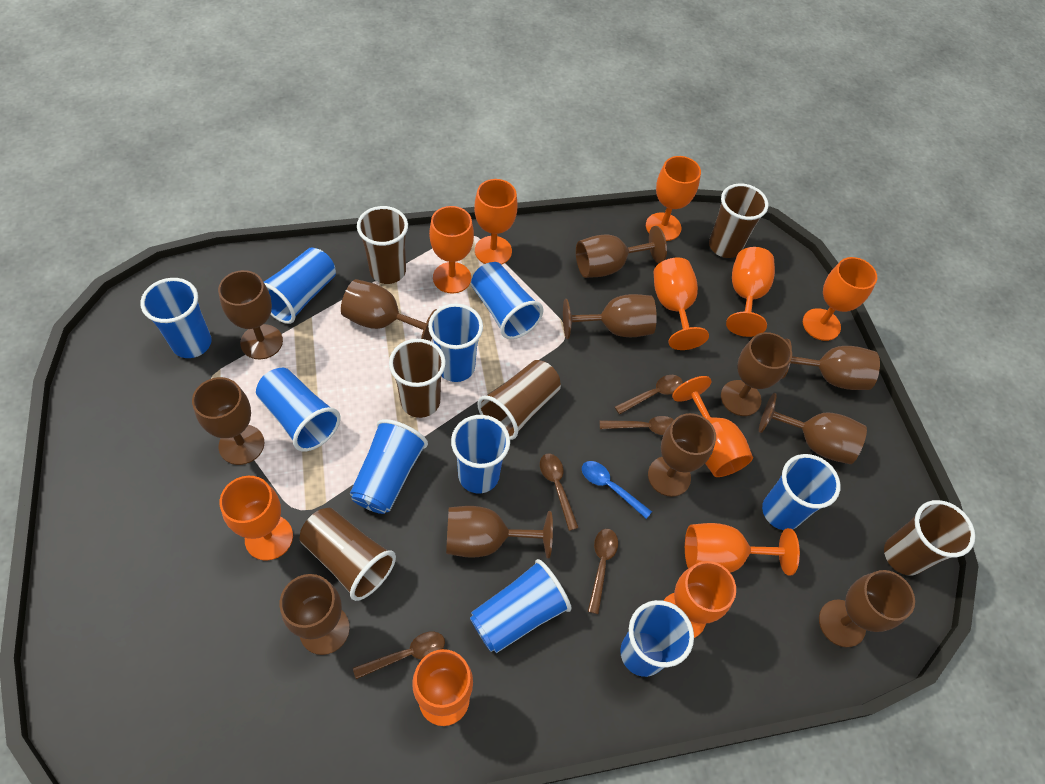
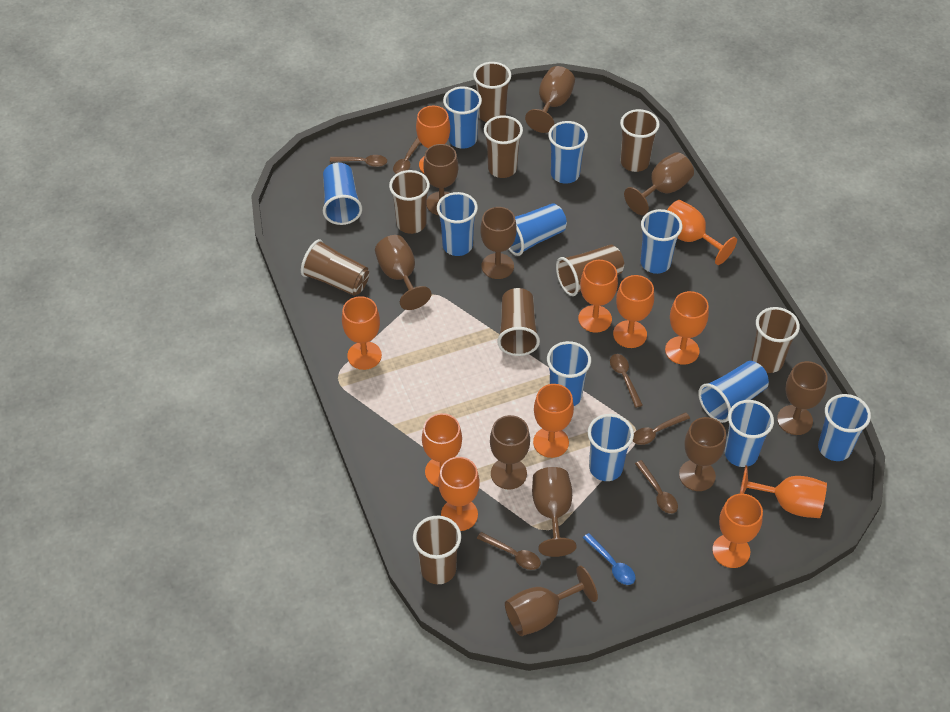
blue cup: [140,278,212,358] [256,368,341,452] [264,248,336,324] [350,419,428,514] [428,303,483,382] [451,415,510,494] [470,559,571,653] [471,262,544,339] [620,600,694,677] [762,454,841,530] = 10 -> [323,163,362,225] [437,192,478,256] [443,87,482,149] [508,203,567,256] [547,341,591,406] [548,121,588,184] [588,414,634,481] [641,209,682,274] [698,361,769,423] [725,400,774,467] [818,394,871,461] = 11
brown cup: [300,508,396,601] [357,206,408,284] [389,339,446,418] [477,360,561,440] [709,183,769,258] [884,500,975,575] = 6 -> [301,239,369,296] [389,170,430,234] [413,516,461,584] [473,62,511,122] [484,115,523,178] [497,288,540,356] [556,245,624,296] [620,109,660,172] [752,307,800,373] = 9
brown goblet: [192,377,265,465] [218,270,283,359] [280,574,350,655] [341,279,437,341] [446,506,553,559] [563,294,657,339] [576,226,667,278] [648,413,716,497] [721,332,792,416] [759,393,867,464] [781,339,880,390] [819,570,915,647] = 12 -> [375,235,431,310] [423,144,458,215] [480,207,517,279] [490,415,530,490] [505,565,598,636] [525,66,575,133] [532,467,577,557] [624,152,694,215] [679,417,726,491] [777,361,828,435] = 10
brown spoon: [353,632,445,679] [540,454,579,531] [588,529,618,614] [600,416,674,435] [615,375,683,415] = 5 -> [330,155,387,167] [393,137,421,174] [477,532,541,570] [610,354,643,408] [633,412,690,445] [635,460,678,514] = 6

